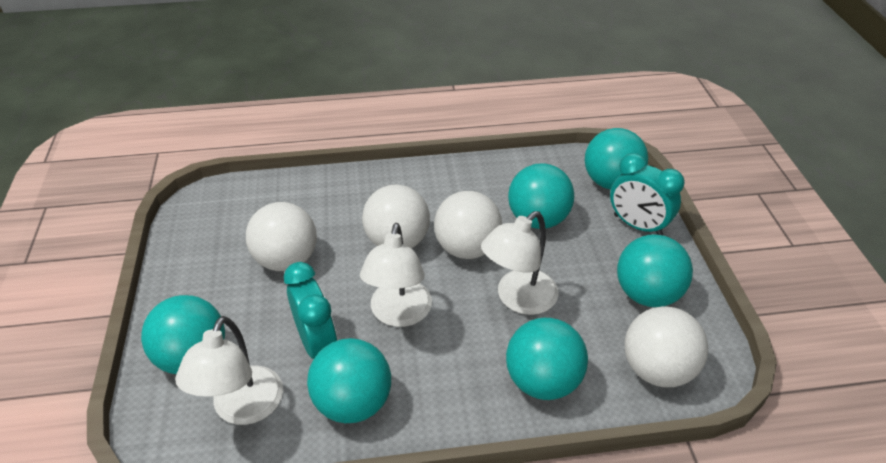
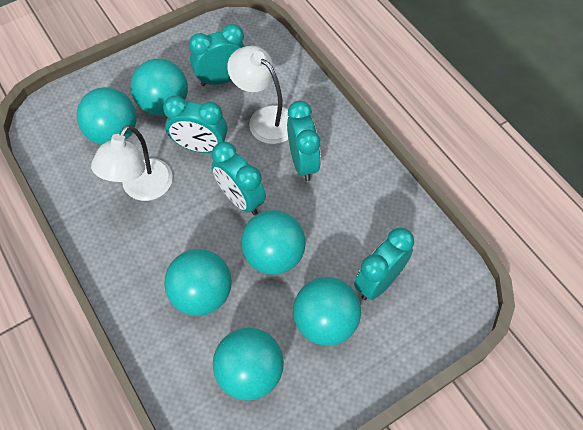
turquoise clock: [284,262,338,359] [610,153,685,235] = 2 -> [163,96,228,153] [189,24,245,86] [212,142,266,215] [287,101,321,181] [354,227,414,300] = 5
white ball: [246,202,317,271] [362,184,430,248] [434,191,502,259] [625,306,708,387] = 4 -> none = 0
white lamp: [175,316,283,425] [360,223,432,327] [481,211,559,315] = 3 -> [91,125,173,201] [227,46,289,144] = 2

